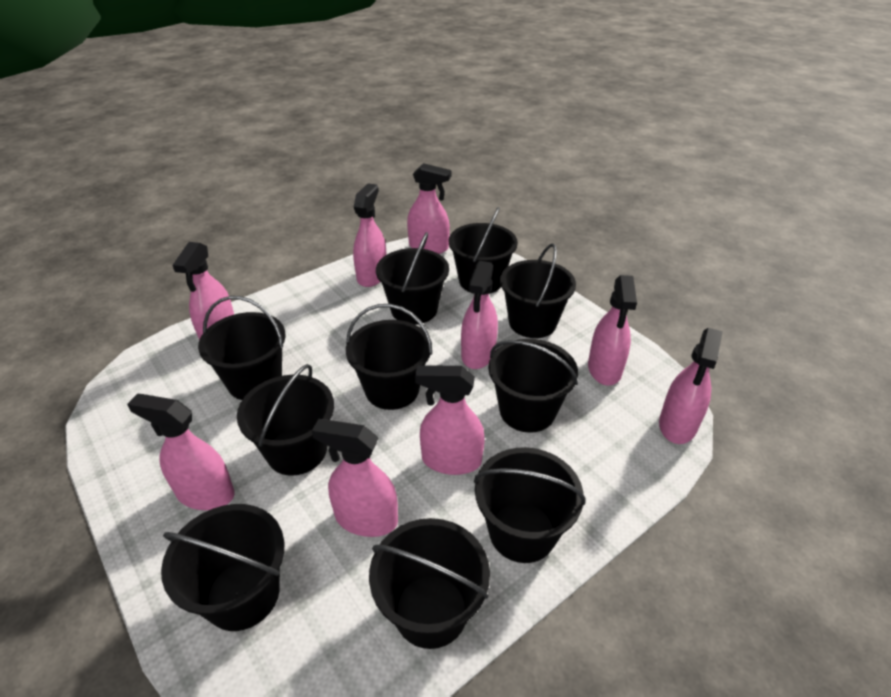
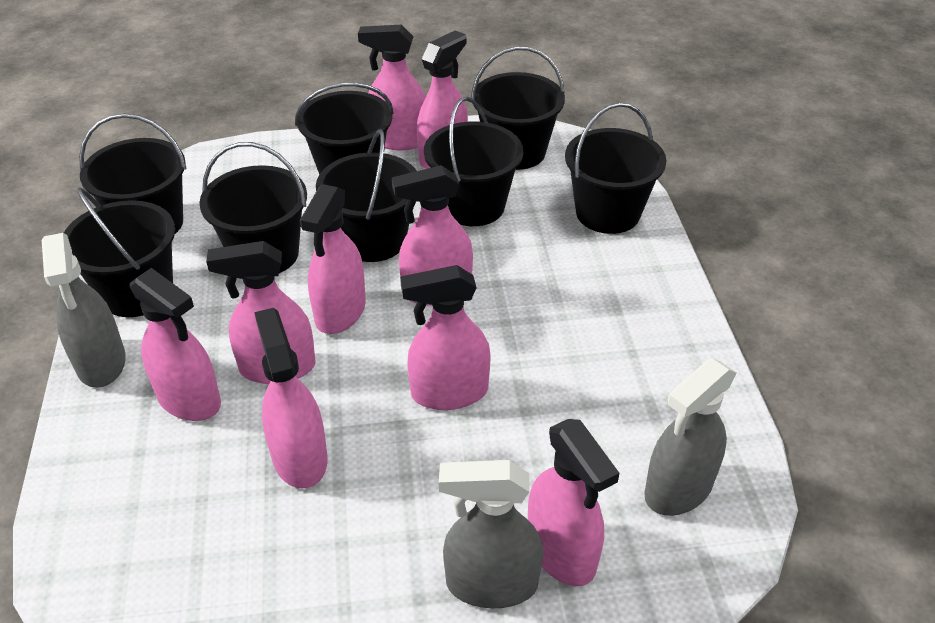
black bucket: [161,504,284,631] [198,296,286,400] [237,364,334,476] [346,304,432,410] [369,518,490,649] [376,232,449,324] [449,207,518,294] [474,447,585,563] [489,339,578,433] [500,243,576,338] = 10 -> [64,188,175,317] [79,113,187,234] [199,142,307,273] [295,82,394,175] [316,129,416,262] [424,97,523,226] [471,46,565,170] [565,103,666,234] = 8
grey spray bottle: none = 0 -> [42,233,126,388] [439,460,543,609] [644,358,737,516] = 3

